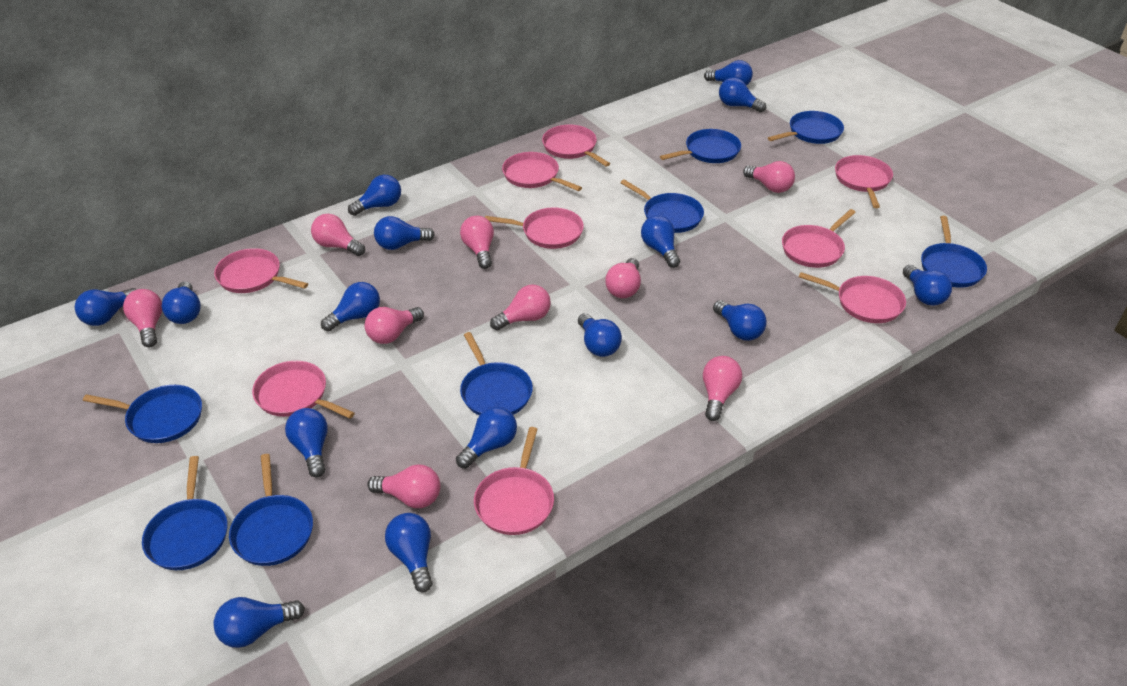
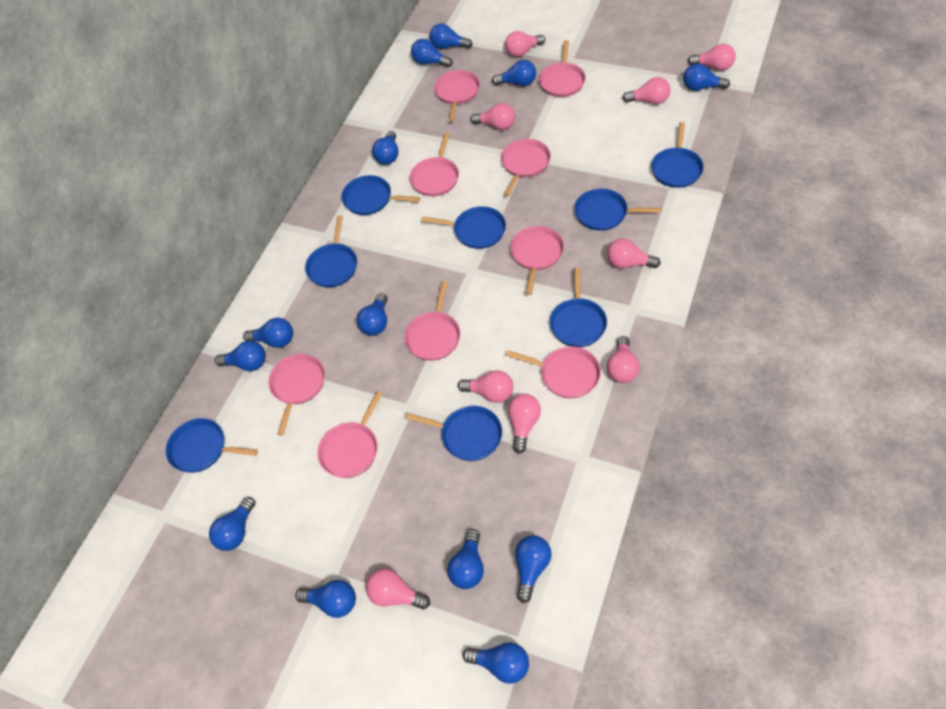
blue light bulb: [75,288,137,326] [162,281,201,324] [213,597,305,648] [285,408,328,478] [321,282,380,331] [348,175,401,216] [374,216,435,250] [385,513,433,592] [456,406,517,468] [578,313,622,357] [641,215,680,268] [704,60,753,86] [713,300,767,341] [719,77,766,113] [903,265,952,306] = 15 -> [209,497,255,551] [215,341,266,371] [243,318,293,348] [295,580,356,618] [357,293,388,336] [372,131,398,165] [411,39,453,67] [429,24,472,49] [447,529,484,589] [463,642,529,684] [492,60,536,86] [515,535,552,603] [683,64,730,91] = 13

